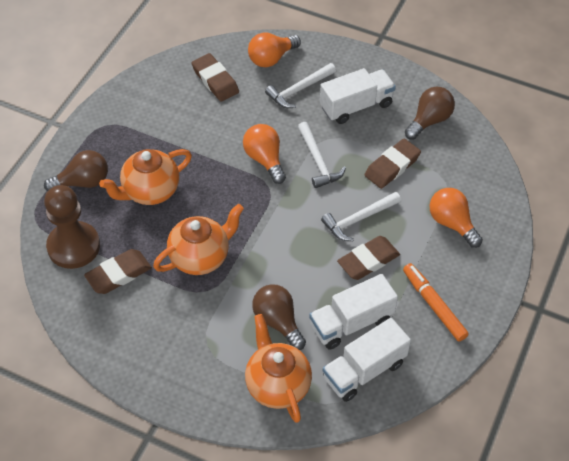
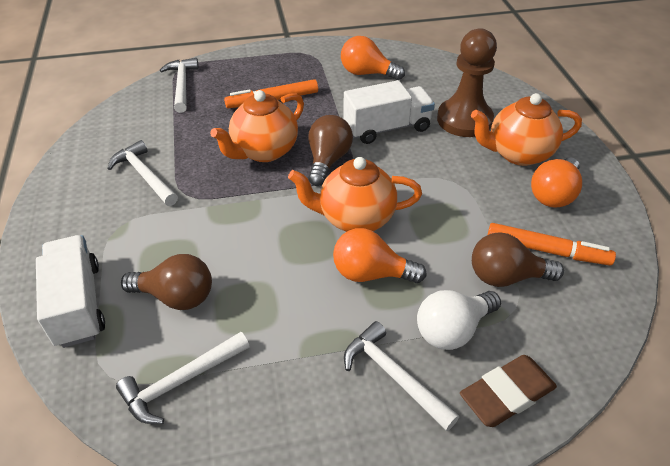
brown eraser: [84,249,152,294] [192,53,239,102] [337,236,400,280] [364,138,421,189] = 4 -> [460,355,557,427] = 1
orange marker: [403,263,469,342] = 1 -> [224,79,318,108] [488,223,616,265] = 2
white hammer: [265,63,336,108] [298,122,346,188] [321,192,401,241] = 3 -> [107,140,178,206] [116,332,250,424] [160,58,199,113] [344,321,459,431] = 4
white light bulb: none = 0 -> [417,290,501,350] = 1
white truck: [309,274,398,350] [320,68,396,124] [323,318,411,402] = 3 -> [36,235,105,348] [343,80,435,144] = 2

